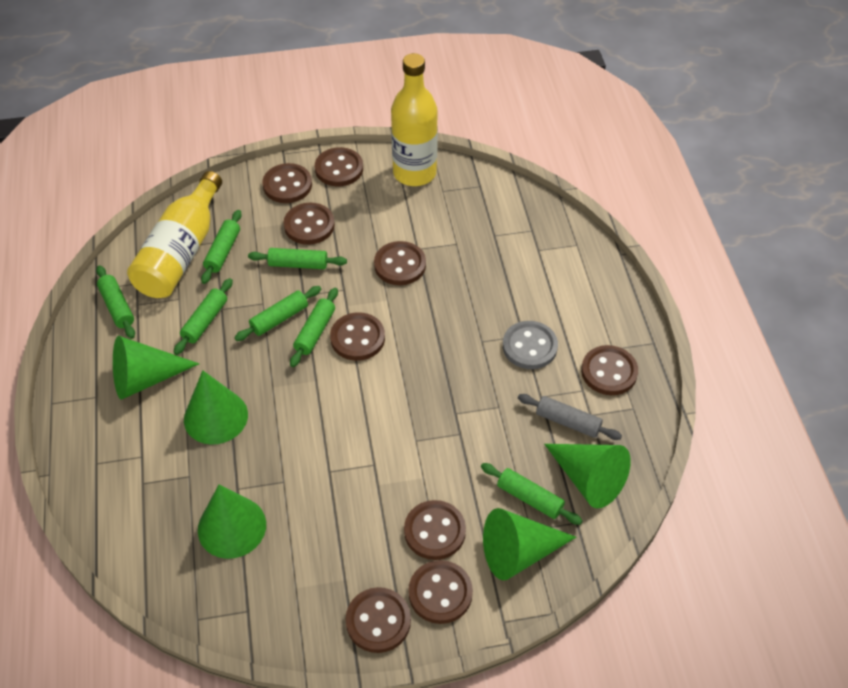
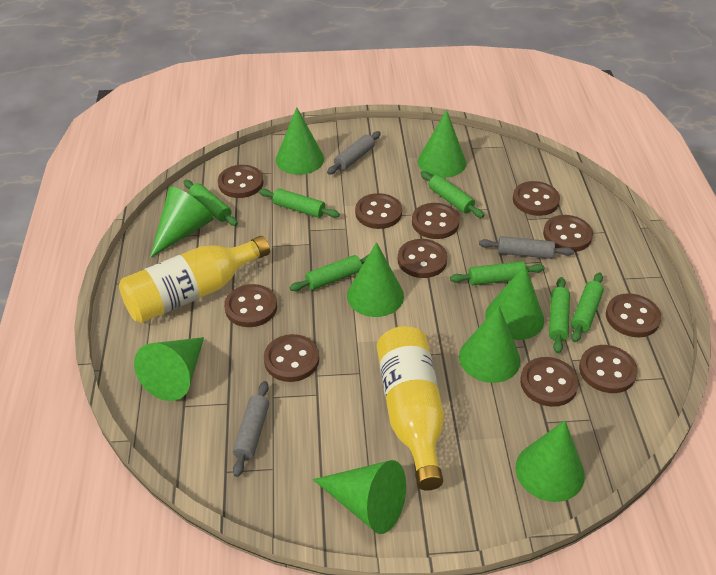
brown button: [262,163,312,203] [284,203,335,245] [315,147,363,186] [330,312,385,361] [346,587,411,653] [374,241,426,285] [404,500,466,560] [409,560,473,624] [581,345,638,395] = 9 -> [218,165,263,198] [224,284,277,327] [264,334,319,382] [355,193,402,229] [398,239,447,278] [412,203,460,239] [513,181,560,216] [520,357,579,407] [543,215,593,252] [579,345,638,393] [606,293,661,337] = 11
green cone: [113,336,199,399] [184,370,248,445] [198,485,266,559] [483,508,576,580] [544,444,631,509] = 5 -> [134,337,204,401] [150,186,213,258] [276,107,324,175] [313,460,406,534] [347,242,404,317] [418,110,466,178] [459,305,521,383] [485,264,544,340] [516,421,585,502] = 9
grey button: [503,321,558,369] = 1 -> none = 0
grey rolling pin: [518,394,622,440] = 1 -> [233,381,269,477] [327,131,381,175] [479,236,574,259] = 3

